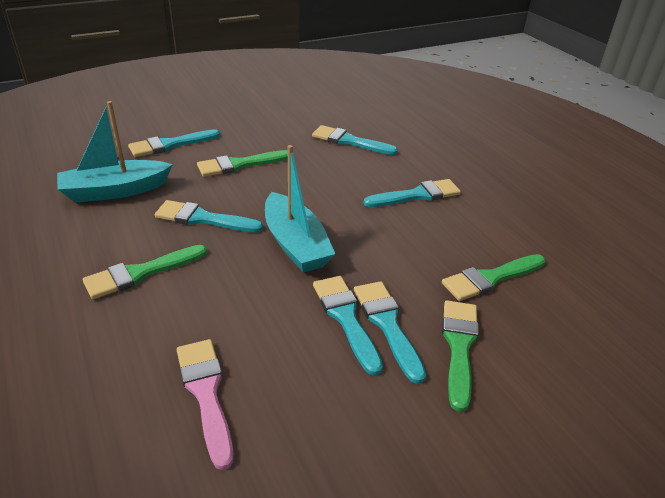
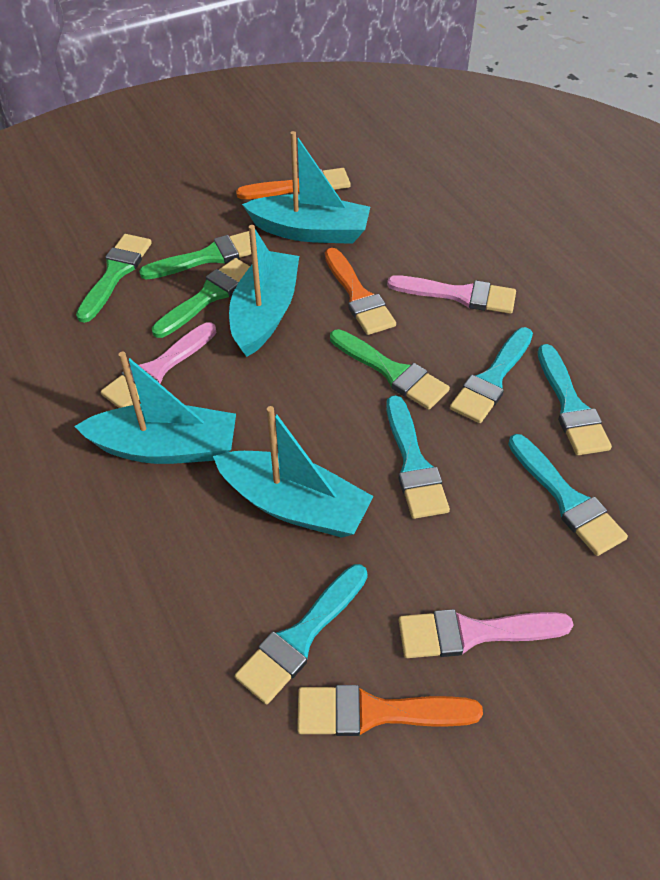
orange brush: none = 0 -> [236,168,351,199] [297,685,483,736] [325,248,396,335] = 3
pink brush: [177,339,234,470] = 1 -> [101,322,216,408] [387,275,516,314] [398,609,574,658] = 3
turquoise boat: [57,101,173,203] [265,145,335,273] = 2 -> [74,352,236,464] [213,406,374,538] [229,225,299,357] [242,131,370,244] = 4
turquoise brush: [128,129,220,157] [155,200,263,232] [312,125,398,155] [313,276,383,376] [354,281,426,384] [364,179,461,207] = 6 -> [235,564,368,704] [386,395,450,519] [450,327,533,423] [508,434,628,556] [538,344,612,455] = 5

